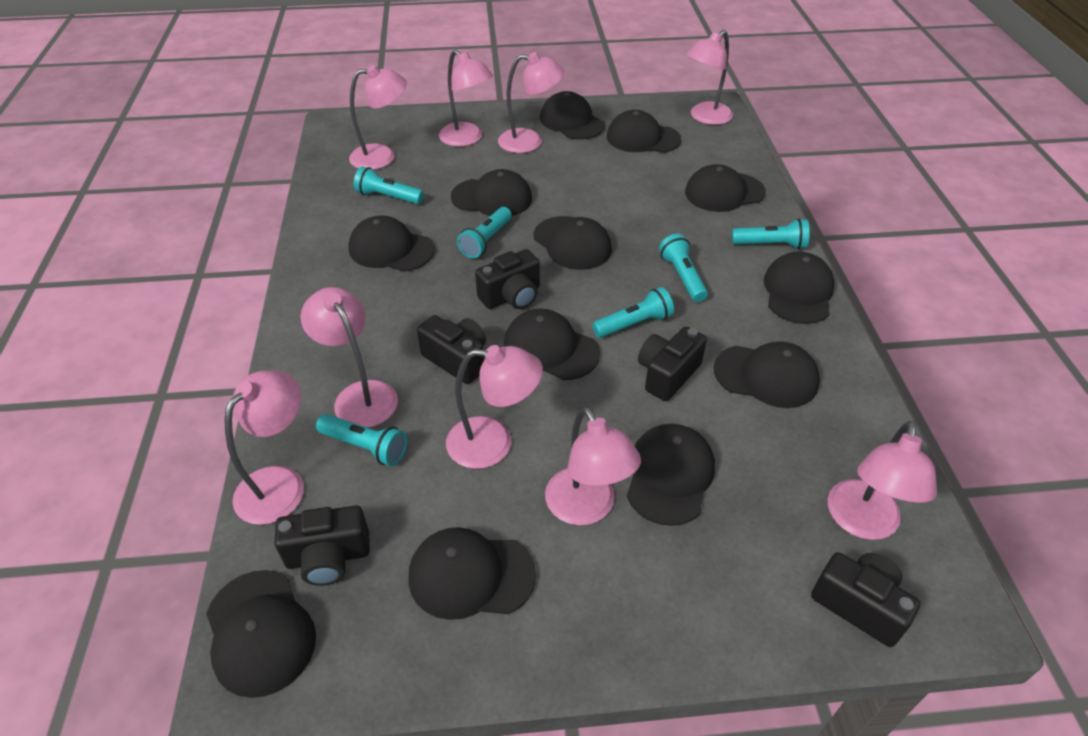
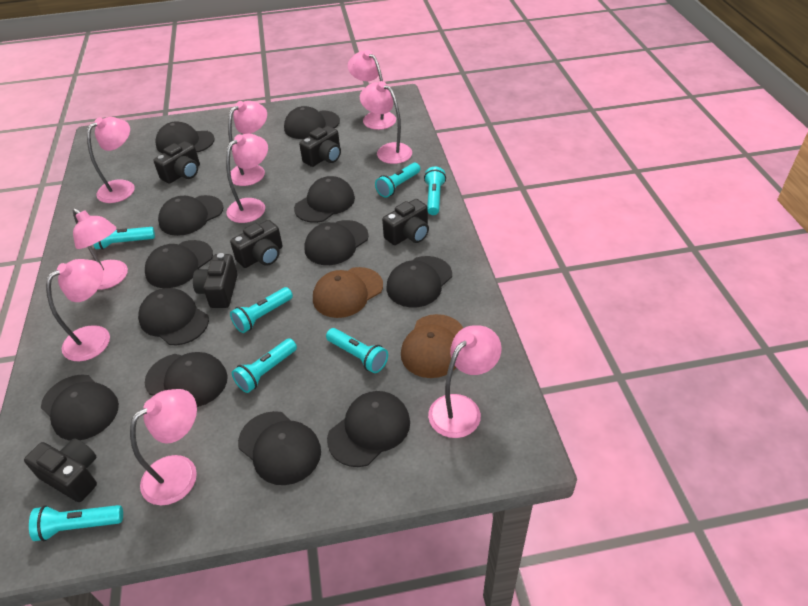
black camera: [274,505,370,586] [417,315,486,384] [475,249,540,309] [638,326,707,401] [811,552,920,647] = 5 -> [24,438,97,502] [153,141,200,184] [193,253,238,308] [230,220,282,268] [299,126,341,167] [382,199,429,245] = 6
brown cap: none = 0 -> [313,267,383,318] [401,314,463,378] = 2
turquoise flashlight: [316,414,407,466] [354,166,424,204] [457,207,512,258] [592,287,674,338] [659,234,708,302] [732,218,810,249] = 6 -> [29,505,123,541] [93,227,155,250] [230,287,293,333] [232,338,297,393] [326,328,388,373] [375,163,420,198] [424,167,446,215] = 7

